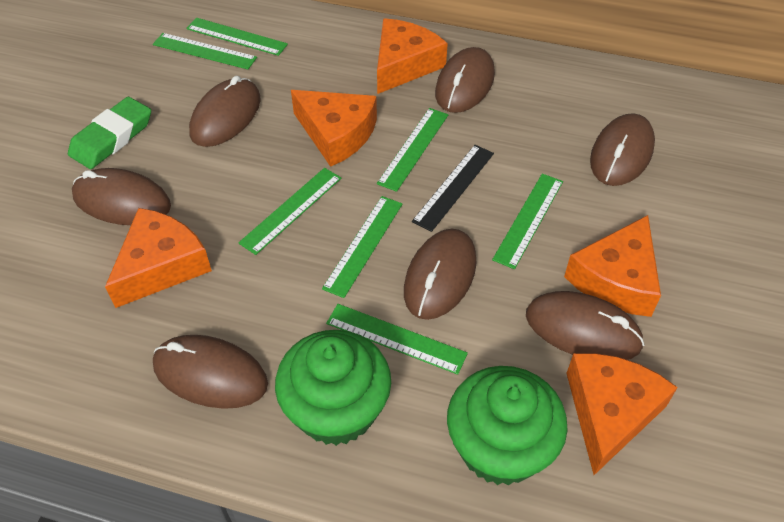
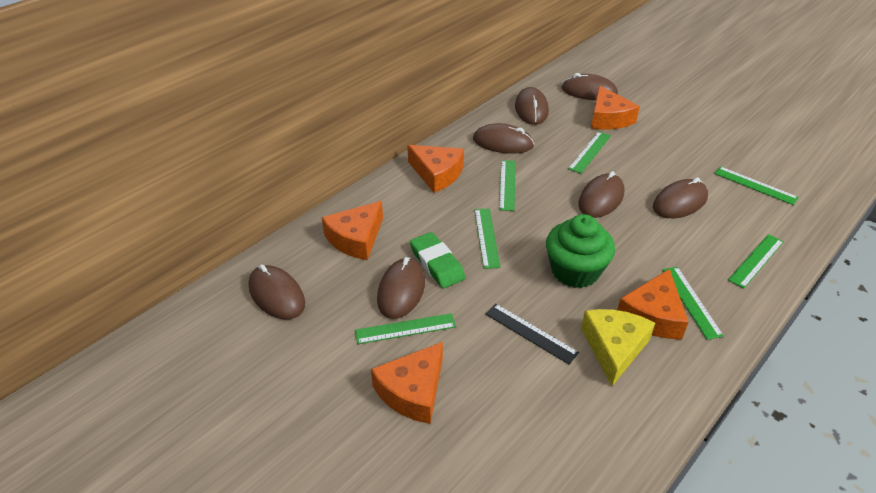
green cupcake: [275,330,391,446] [447,366,568,485] = 2 -> [546,214,615,288] = 1
yellow cheese: none = 0 -> [581,309,655,386] = 1

